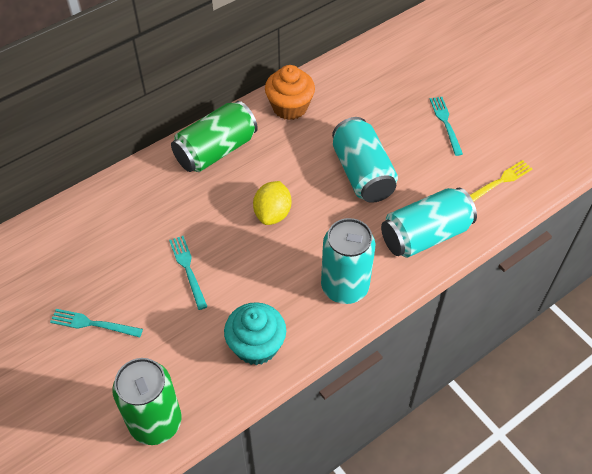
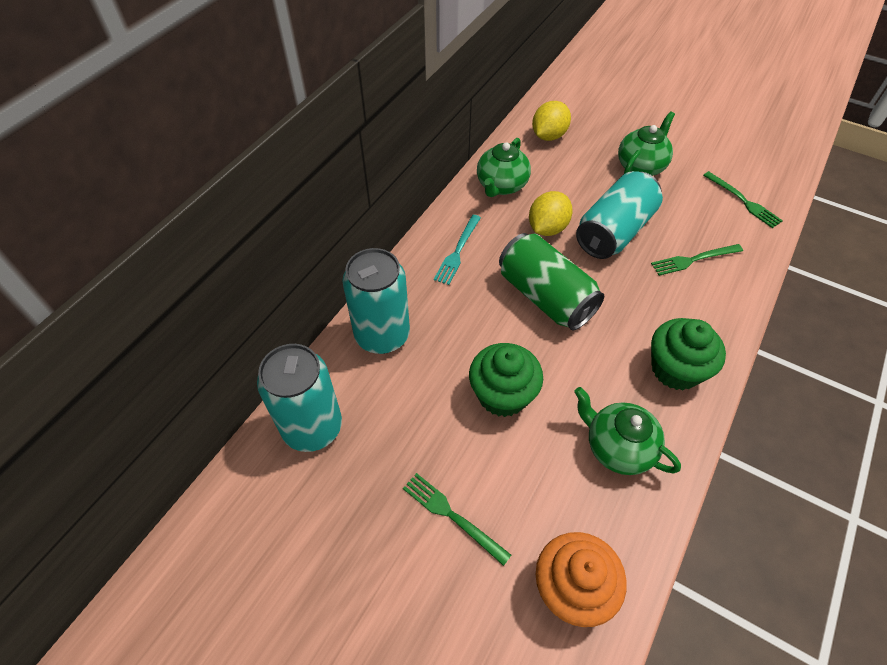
green can: [113,358,182,445] [171,101,258,172] = 2 -> [499,233,604,331] = 1
green cupcake: none = 0 -> [469,343,543,417] [651,318,726,390] = 2
green fork: none = 0 -> [403,473,511,566] [651,244,743,276] [703,171,783,228] = 3
green teapot: none = 0 -> [477,138,531,197] [574,387,681,475] [618,111,675,176] = 3
turquoise cupcake: [224,302,286,365] = 1 -> none = 0
turquoise fork: [50,309,143,338] [169,236,208,310] [430,97,463,156] = 3 -> [434,215,481,285] = 1
yellow fork: [470,160,532,202] = 1 -> none = 0
yellow lemon: [253,181,291,225] = 1 -> [529,191,573,236] [532,101,571,141] = 2

